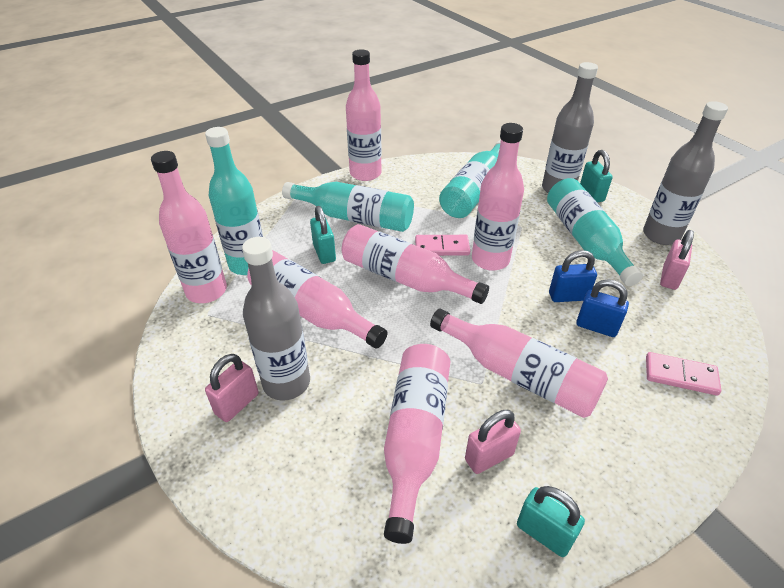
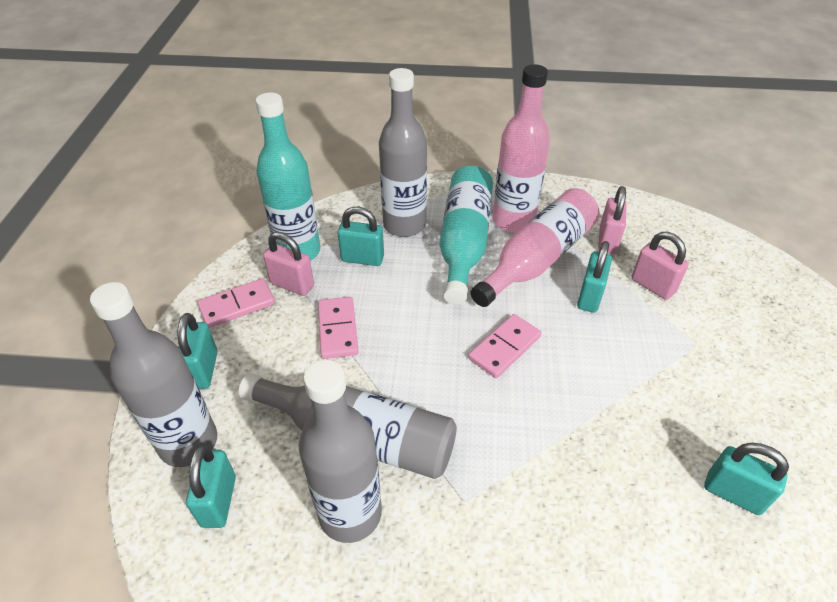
blue padlock: [549,250,597,302] [576,279,629,337] = 2 -> none = 0
grey bottle: [242,237,310,401] [542,62,598,193] [643,101,728,245] = 3 -> [90,282,217,467] [239,373,457,479] [298,360,382,543] [379,68,427,237] = 4
pink bottle: [151,151,227,303] [247,250,387,349] [342,224,489,304] [346,49,382,181] [384,344,450,544] [430,309,608,418] [472,123,524,271] = 7 -> [470,188,600,307] [492,64,550,233] = 2
pink domino: [415,235,470,256] [646,352,721,396] = 2 -> [197,278,275,328] [318,297,359,359] [468,314,541,378] = 3
turquoise bottle: [205,127,263,275] [282,182,414,232] [439,140,501,218] [547,178,643,286] = 4 -> [255,92,320,261] [440,166,493,305] = 2
turquoise padlock: [310,206,336,264] [517,486,585,557] [580,150,613,202] = 3 -> [177,313,218,389] [186,444,236,528] [338,207,384,266] [577,241,612,313] [704,443,789,515] = 5

